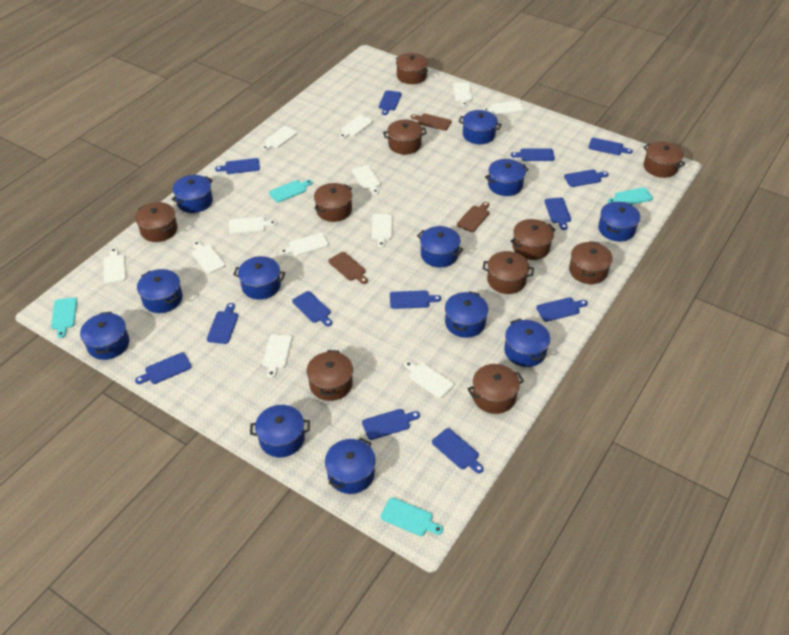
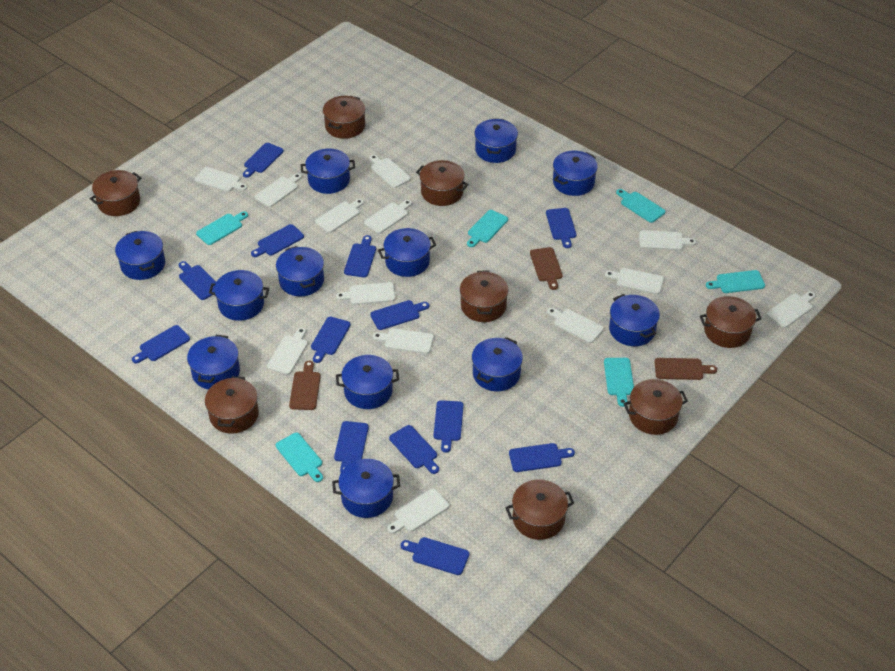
brown pot: [135,202,178,242] [307,350,353,401] [314,183,352,222] [383,120,427,155] [396,53,428,84] [468,364,524,414] [483,251,534,294] [511,219,556,260] [569,241,613,284] [643,141,685,178] = 10 -> [90,170,141,216] [205,376,259,434] [323,95,365,139] [416,160,469,206] [460,271,509,322] [505,480,574,540] [623,379,688,435] [700,296,762,348] = 8
turquoise cutting board: [51,298,77,338] [269,180,313,203] [380,497,443,536] [607,187,653,205] = 4 -> [196,211,248,245] [276,433,323,482] [467,210,508,247] [604,358,634,407] [616,189,665,223] [706,270,765,293] = 6
white cutting board: [103,248,126,284] [192,241,225,274] [229,217,277,234] [262,126,297,151] [263,334,292,378] [280,233,329,256] [339,115,373,139] [352,165,381,195] [372,214,393,248] [404,361,454,398] [453,83,472,107] [483,101,524,115] = 12 -> [195,167,247,192] [255,173,302,207] [267,327,308,375] [315,199,364,233] [336,282,395,305] [364,200,412,234] [370,155,411,188] [373,328,434,354] [387,488,449,534] [547,308,604,343] [605,268,664,294] [639,230,696,250] [767,291,815,328] = 13

